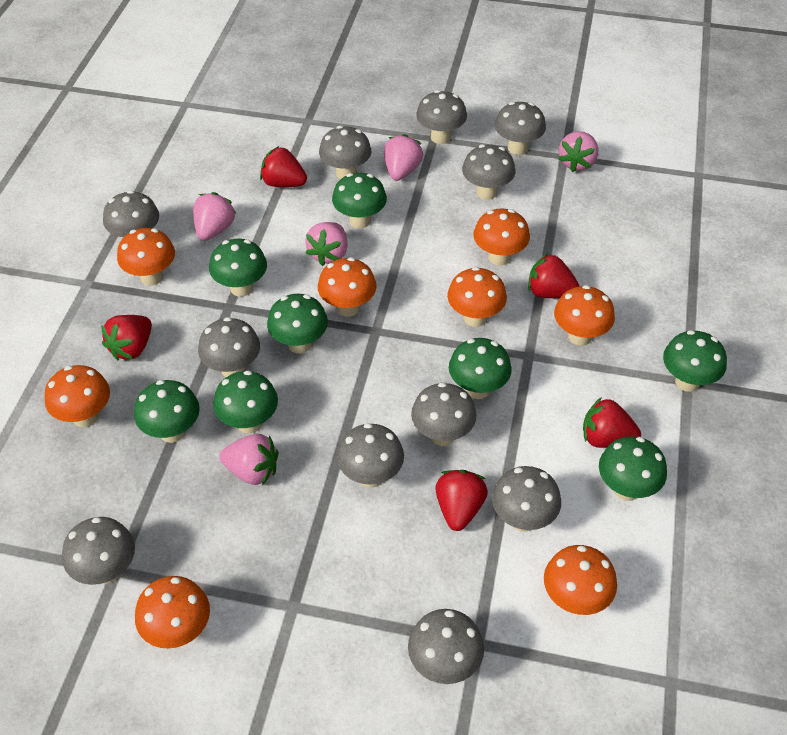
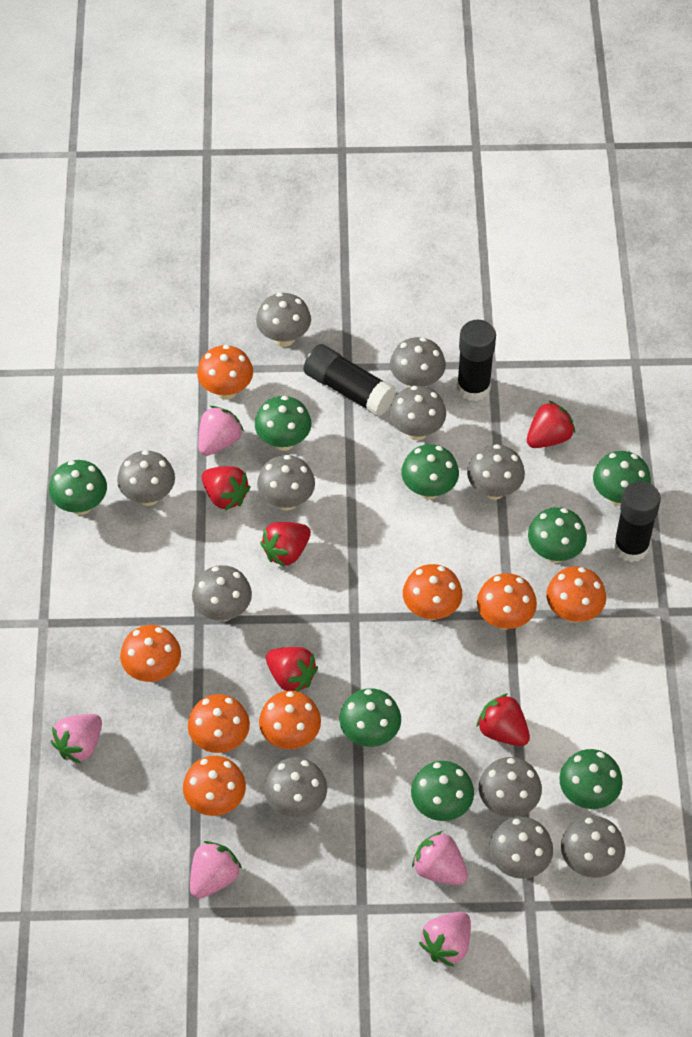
black glue stick: none = 0 -> [304,344,396,416] [457,320,496,401] [613,481,661,562] = 3

